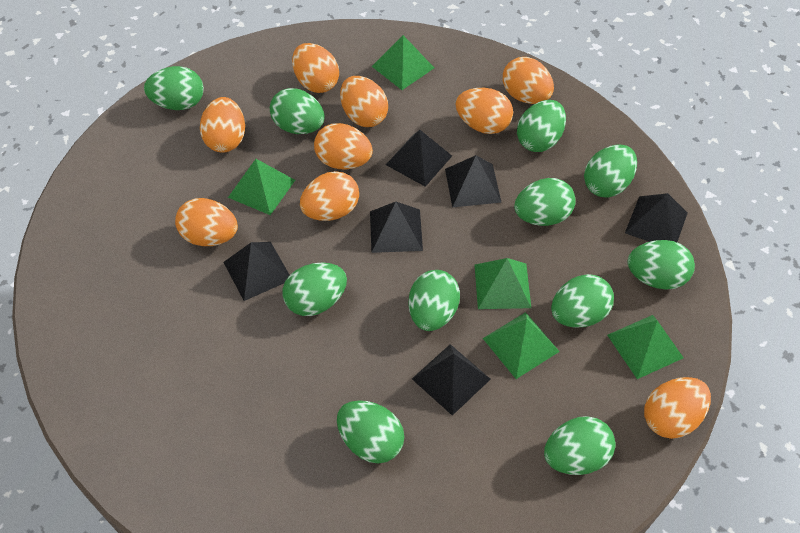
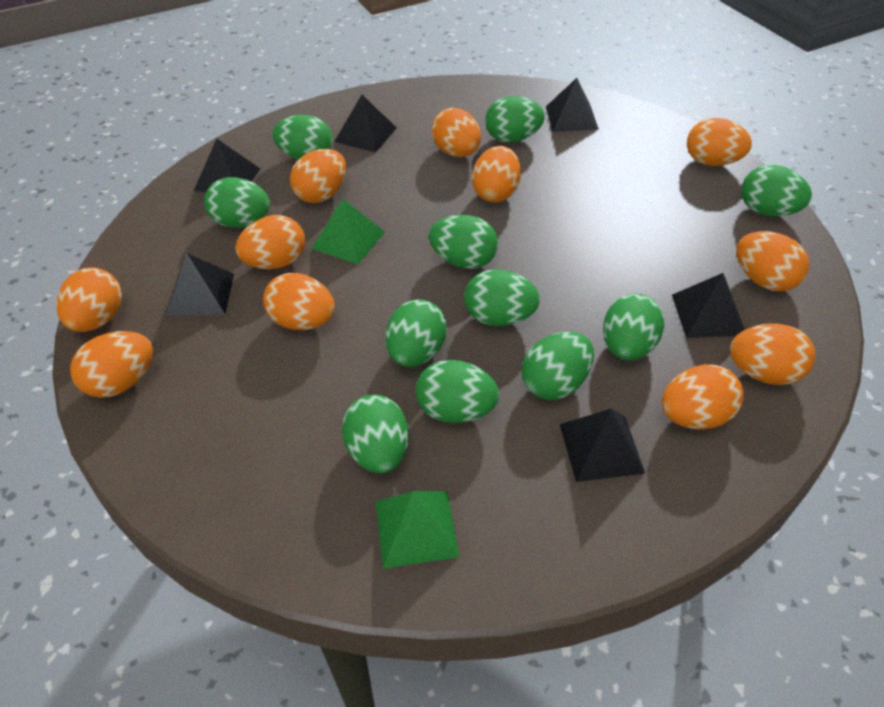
green pyramid: [228,159,295,215] [372,35,434,90] [474,258,531,309] [483,312,560,379] [607,315,684,379] = 5 -> [311,199,385,264] [376,491,459,569] = 2
orange egg: [175,198,238,246] [200,97,245,153] [292,43,339,93] [300,171,359,221] [314,123,373,169] [340,76,388,127] [455,88,513,134] [503,57,554,104] [644,377,711,439] = 9 -> [56,267,122,332] [70,331,153,398] [235,215,305,269] [263,273,335,330] [290,149,346,203] [432,108,481,157] [472,146,521,202] [662,364,744,429] [687,118,752,166] [730,323,815,385] [736,231,810,291] = 11

